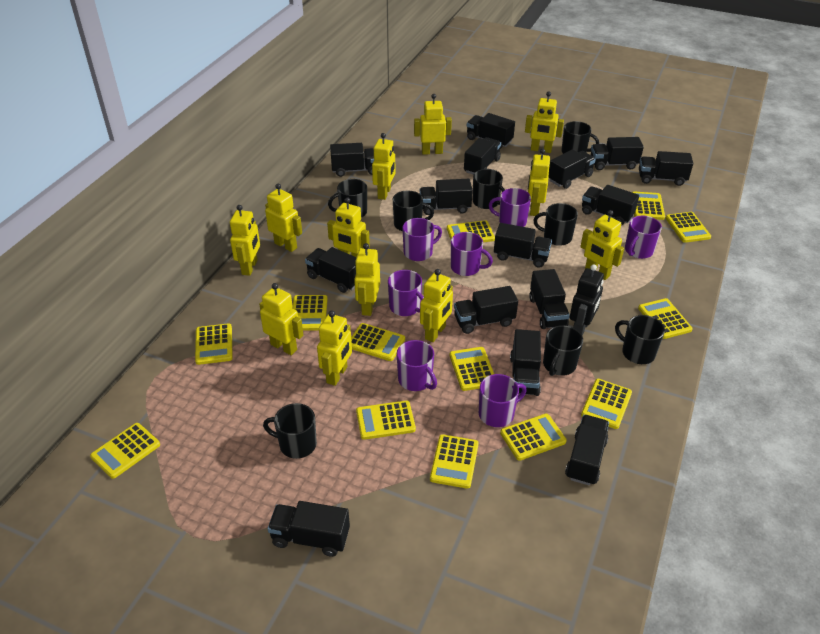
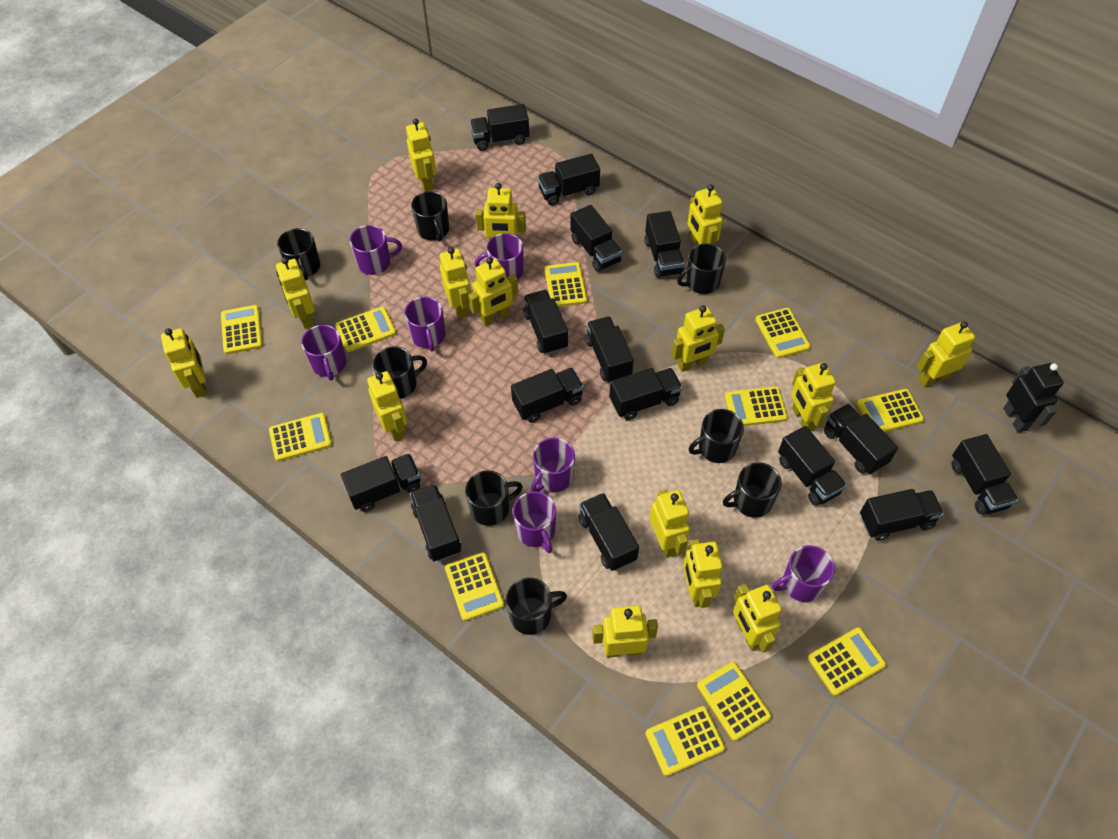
yellow calculator: [90,423,160,479] [195,323,233,365] [292,295,328,331] [351,323,405,361] [356,401,416,440] [430,434,479,489] [447,220,495,242] [450,347,494,391] [500,414,567,461] [581,379,632,429] [632,192,665,220] [638,298,693,339] [665,212,711,243] = 13 -> [221,305,263,354] [269,413,332,461] [335,306,396,352] [445,552,504,621] [544,262,587,307] [646,706,725,776] [697,662,771,741] [725,386,788,426] [755,308,811,358] [808,627,886,696] [857,389,924,432] = 11
yellow robot: [230,205,260,276] [259,283,303,355] [265,184,302,252] [317,310,352,386] [327,197,370,257] [354,243,380,316] [372,133,395,200] [414,94,452,155] [420,269,453,342] [525,92,564,153] [528,149,550,216] [580,210,624,280] = 12 -> [161,328,207,398] [276,257,315,329] [367,371,407,441] [406,118,436,192] [440,247,471,319] [469,257,518,326] [475,183,526,240] [592,606,658,658] [650,490,690,558] [671,305,725,372] [683,539,723,608] [687,185,723,245] [733,584,782,653] [791,363,836,431] [917,321,975,387] = 15

